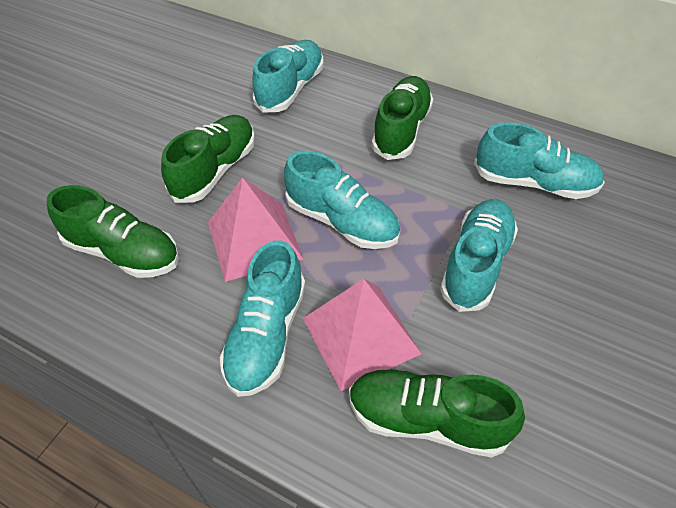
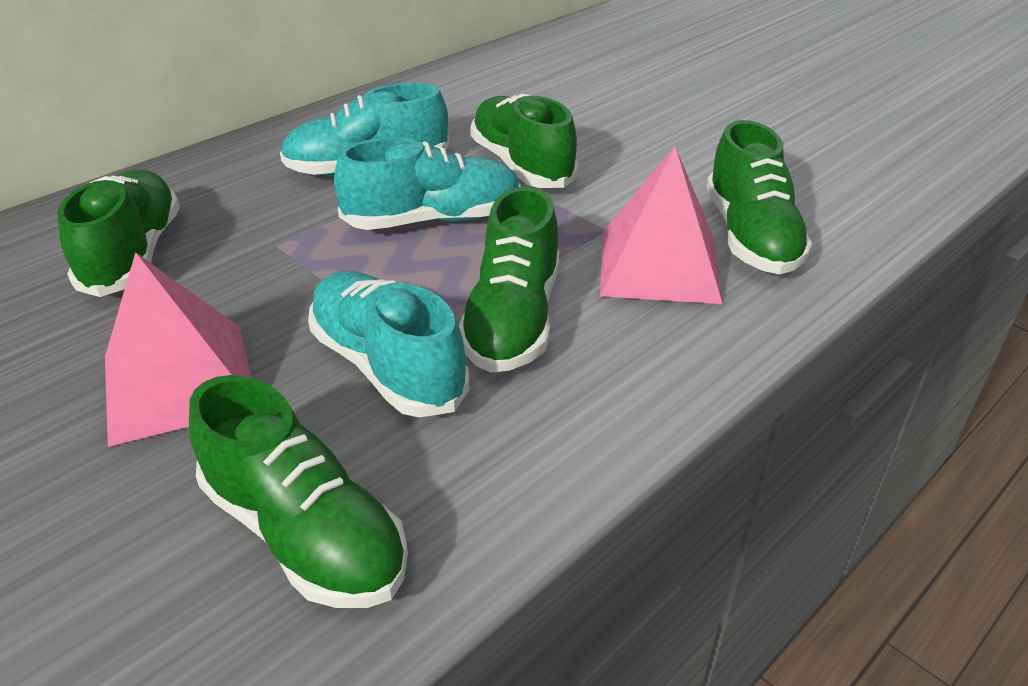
green shoe: [47,185,179,278] [161,115,255,203] [349,369,525,458] [372,76,434,160] = 4 -> [57,170,180,297] [189,375,408,608] [459,187,559,373] [470,93,578,188] [706,120,812,275] = 5
turquoise shoe: [220,240,306,397] [252,40,324,113] [284,151,400,249] [440,199,518,312] [474,122,605,199] = 5 -> [280,83,449,176] [308,271,470,417] [334,137,521,230] = 3

